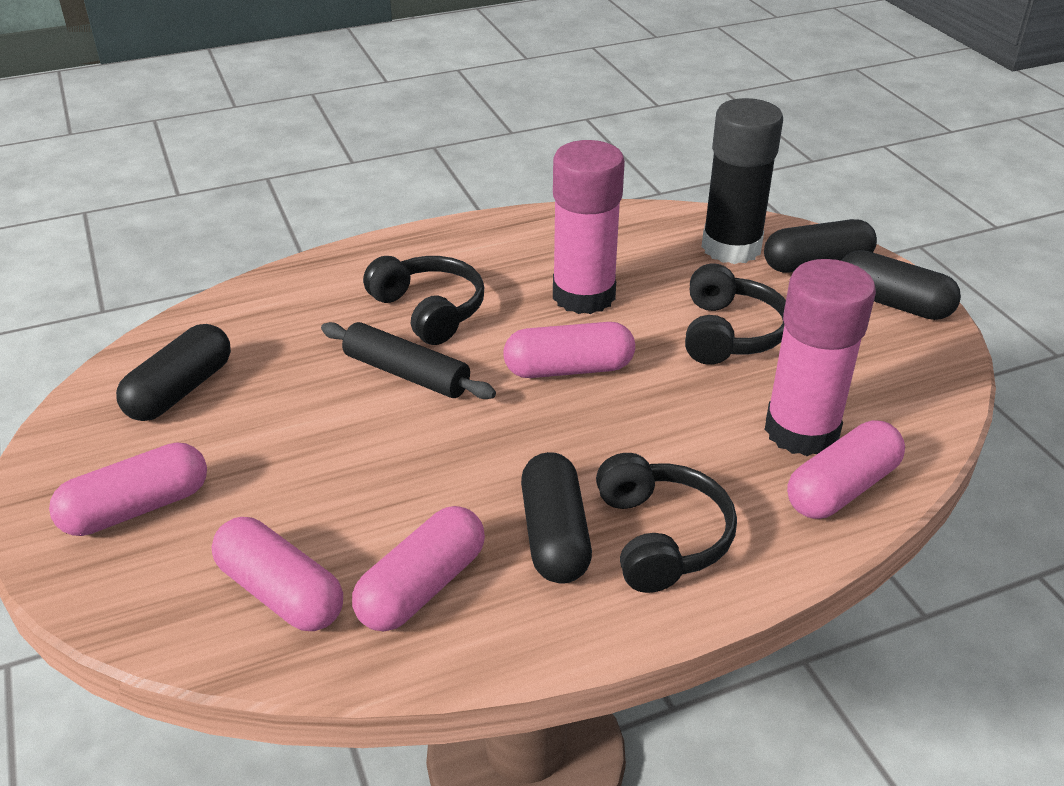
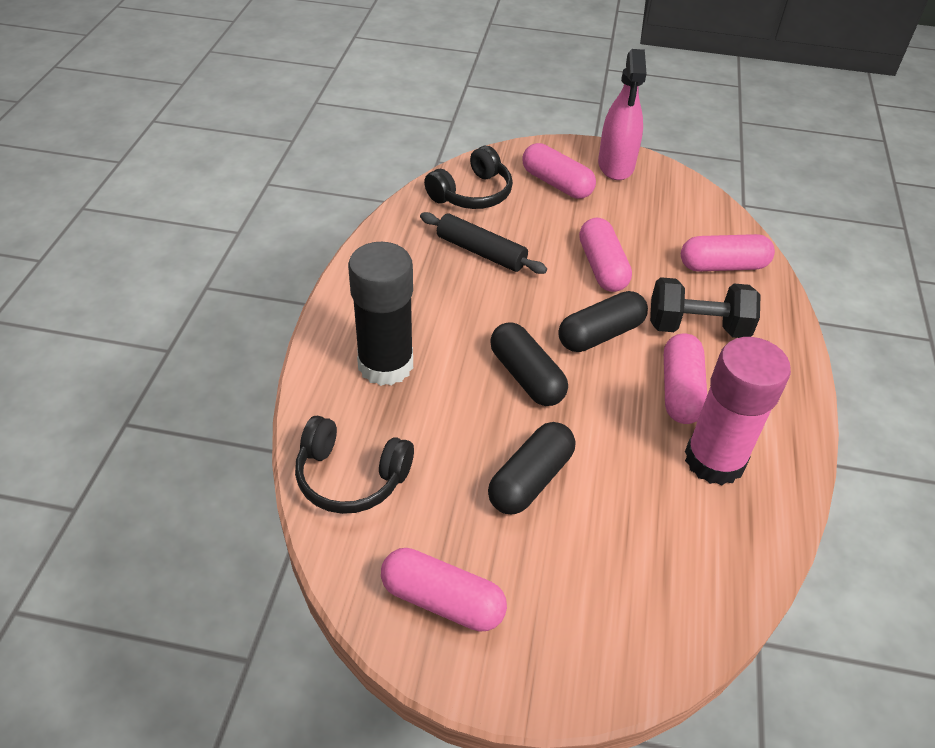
black capsule: [116,324,231,421] [521,452,592,583] [764,219,877,273] [841,250,961,320] = 4 -> [488,422,575,514] [490,322,568,406] [558,291,648,352] = 3
black dumbbell: none = 0 -> [650,277,761,338] = 1
black headphones: [363,256,484,345] [596,453,737,593] [685,264,786,365] = 3 -> [295,416,414,514] [424,146,513,209] = 2
pink glue stick: [553,140,625,314] [765,259,876,456] = 2 -> [685,337,791,485] = 1
pink spray bottle: none = 0 -> [598,49,647,180] = 1

